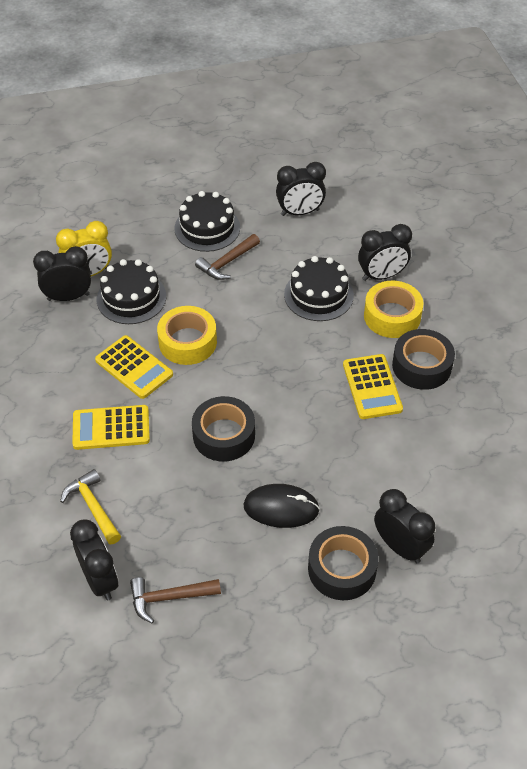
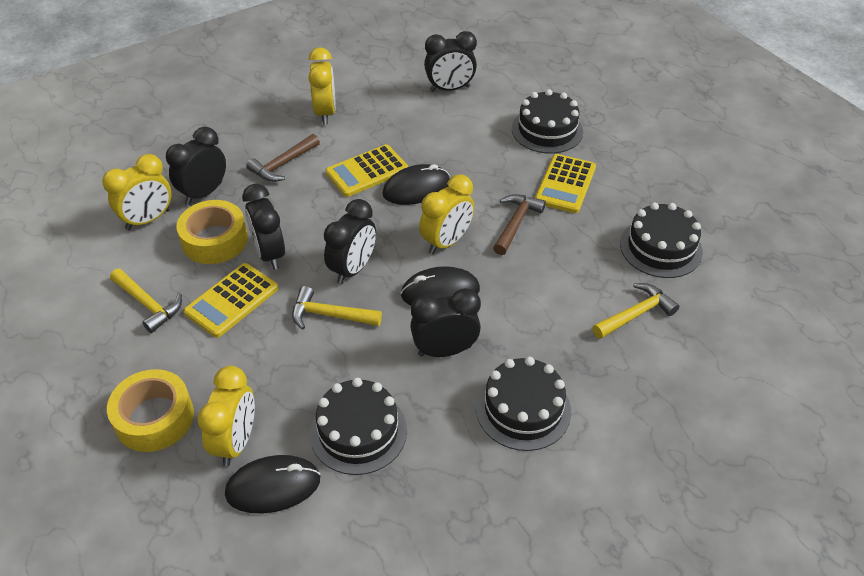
black cake: [97,259,166,324] [174,191,240,252] [284,256,354,321] = 3 -> [310,378,407,475] [476,357,571,451] [512,89,583,154] [620,202,703,278] = 4
black mouse: [243,484,320,528] = 1 -> [225,455,320,513] [383,164,450,205] [401,266,480,305] = 3
black tape: [192,396,255,462] [308,526,379,600] [392,329,455,390] = 3 -> none = 0
yellow clock: [56,221,112,276] = 1 -> [102,154,171,230] [198,366,255,466] [308,47,336,125] [419,174,474,254] = 4
yellow hammer: [60,469,121,544] = 1 -> [110,269,182,333] [292,286,382,330] [593,283,679,339] = 3

